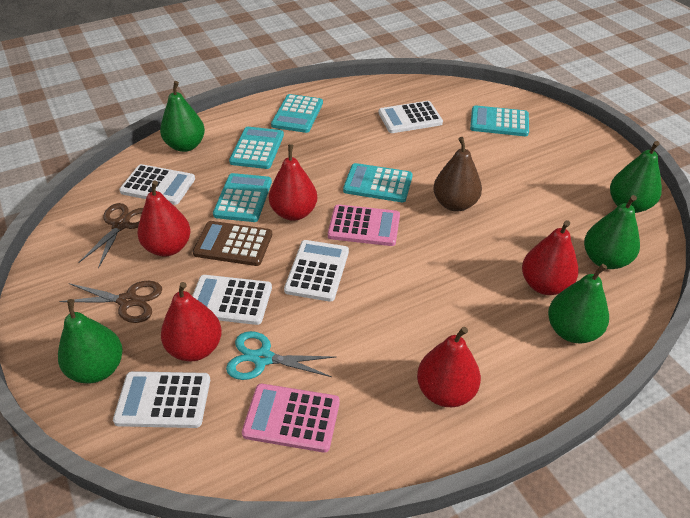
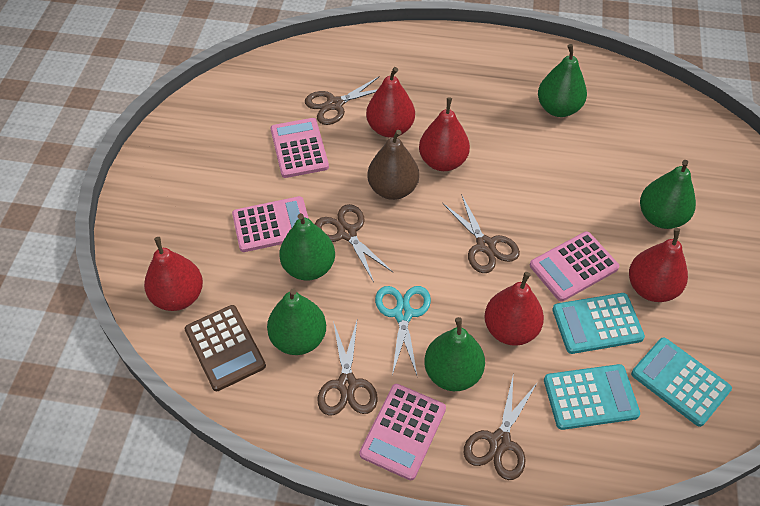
brown scissors: [59,281,162,323] [78,203,143,268] = 2 -> [305,76,380,125] [315,204,393,282] [318,321,378,415] [442,194,520,273] [464,377,538,480] = 5
pink calculator: [242,384,340,453] [328,204,400,246] = 2 -> [232,196,309,252] [271,118,329,178] [359,384,446,481] [530,231,619,302] = 4
turquoise calculator: [213,173,272,222] [229,127,284,169] [271,94,323,133] [343,163,413,202] [470,105,529,136] = 5 -> [544,364,640,430] [552,293,645,354] [631,337,732,427] = 3
white calculator: [113,371,210,428] [119,164,195,205] [192,275,272,325] [284,240,349,302] [379,101,443,133] = 5 -> none = 0

